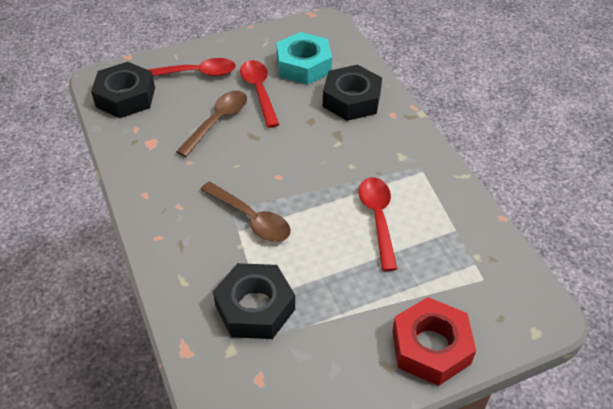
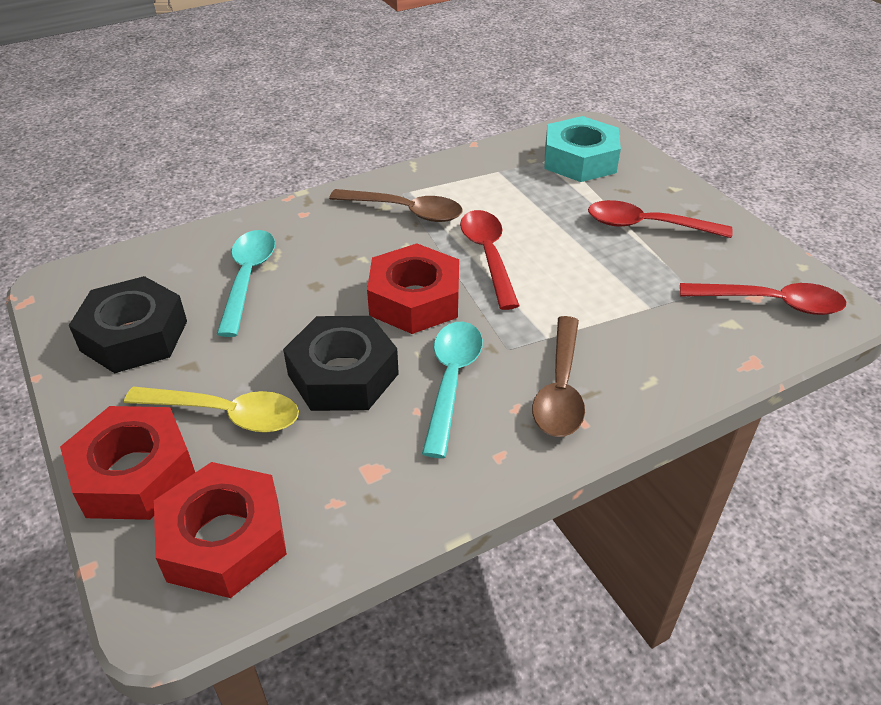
black nut: [91,62,155,118] [213,263,295,339] [323,65,382,121] = 3 -> [69,276,187,373] [283,316,399,411] = 2
red nut: [392,297,476,386] = 1 -> [60,406,195,520] [154,462,287,598] [367,244,459,334] = 3
turquoise spoon: none = 0 -> [217,230,275,337] [422,322,483,458] = 2
yellow spoon: none = 0 -> [124,387,299,433] = 1

